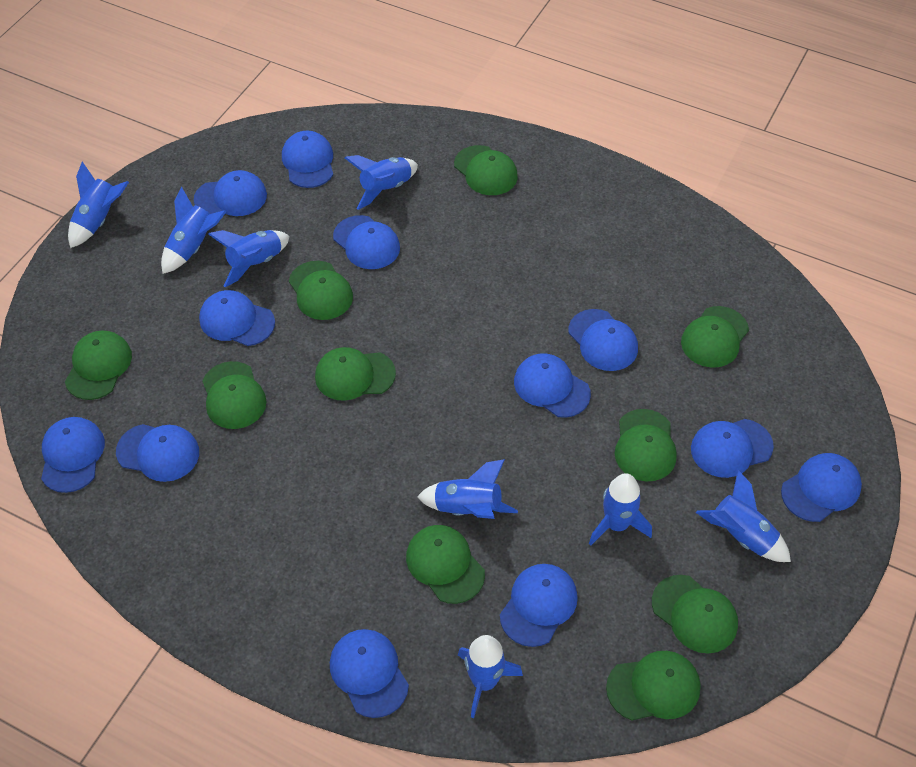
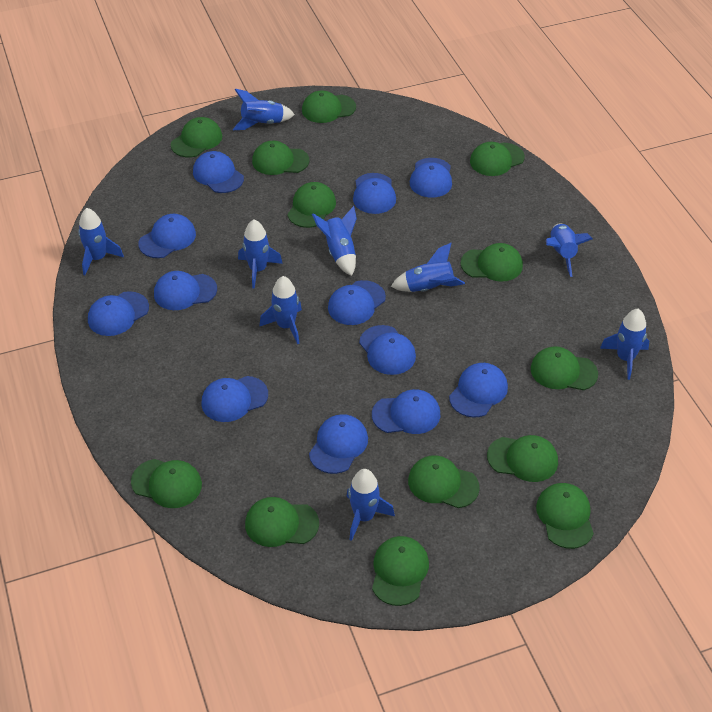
blue rocket: [68,161,129,248] [161,187,227,274] [208,230,290,287] [345,155,418,210] [417,459,518,519] [458,635,523,718] [589,473,652,546] [696,470,791,562] = 8 -> [78,208,124,275] [233,89,295,130] [238,219,283,288] [259,276,302,344] [312,206,357,276] [346,469,395,541] [391,243,465,292] [546,224,593,277] [600,309,649,380] = 9
green cap: [65,331,132,400] [202,361,267,429] [289,261,353,320] [315,347,396,401] [406,525,485,604] [454,145,518,195] [606,651,701,720] [615,409,677,481] [652,575,738,654] [681,306,749,368] = 10 -> [131,459,202,508] [171,117,222,157] [245,497,319,547] [252,141,310,175] [287,182,336,228] [302,90,356,123] [372,536,429,606] [408,456,480,508] [460,243,523,282] [470,142,525,176] [487,435,558,482] [531,346,598,390] [536,483,594,549] = 13

